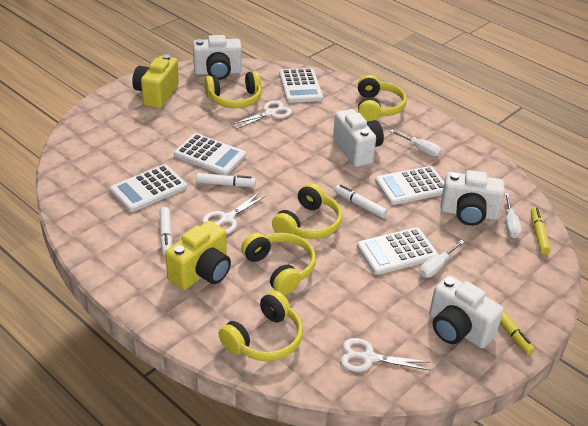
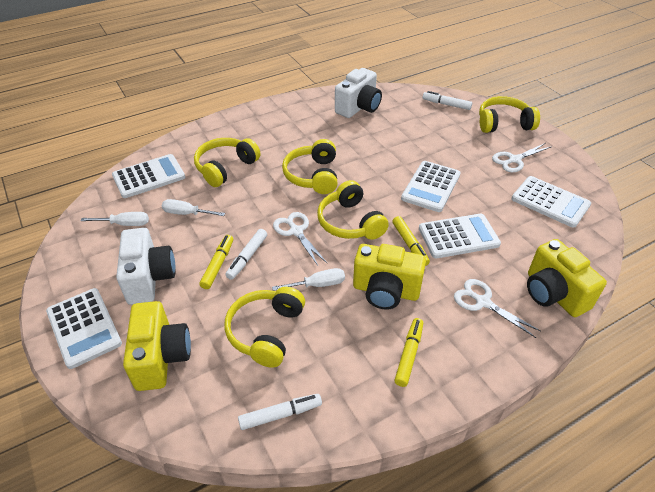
white camera: [193,35,242,80] [333,109,384,167] [429,275,504,348] [440,170,505,226] = 4 -> [116,228,176,305] [335,68,382,118] = 2
yellow camera: [132,54,179,108] [165,221,231,290] = 2 -> [123,301,191,391] [353,244,426,310] [527,239,607,317] = 3
yellow marker: [491,299,535,355] [531,207,551,255] = 2 -> [200,235,233,289] [392,216,430,266] [395,318,423,387] = 3

